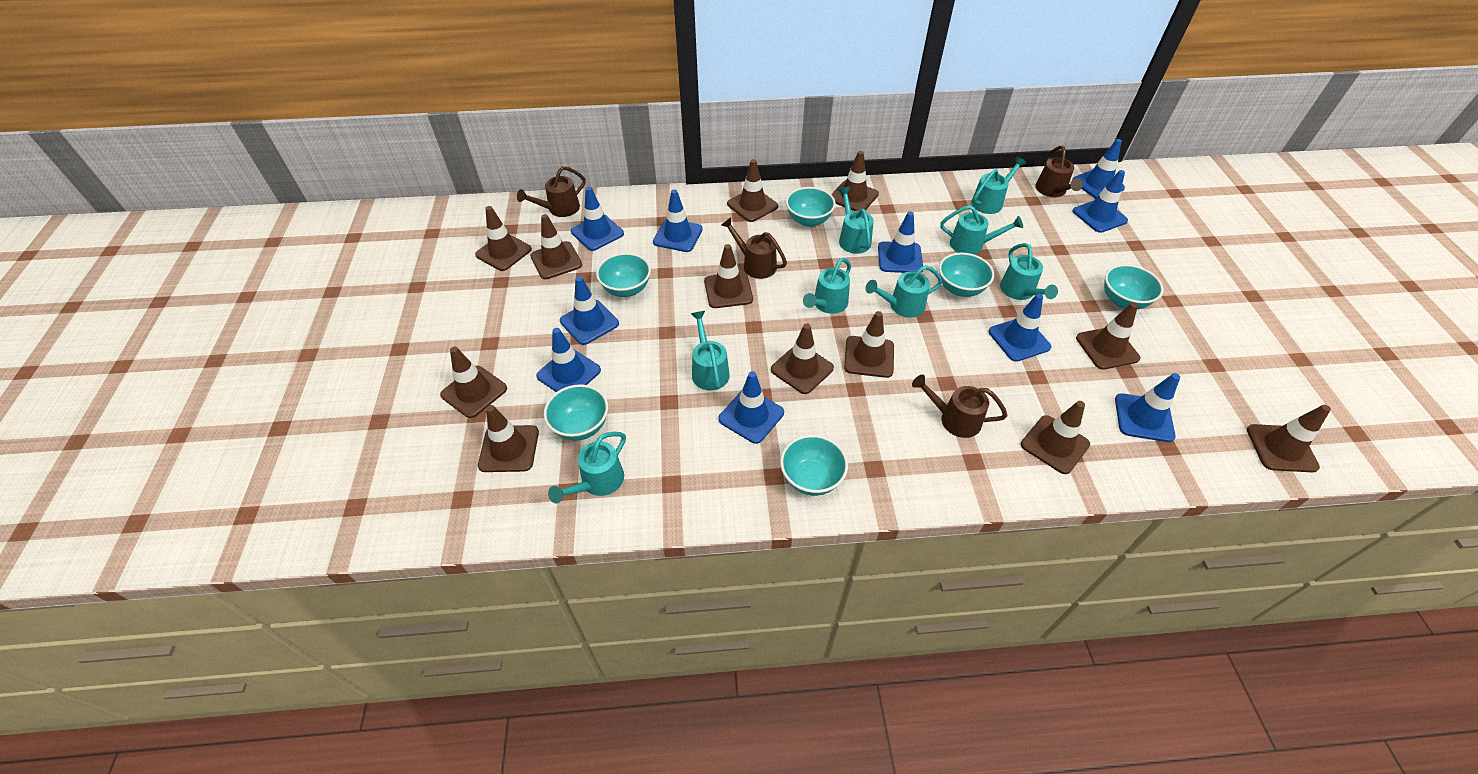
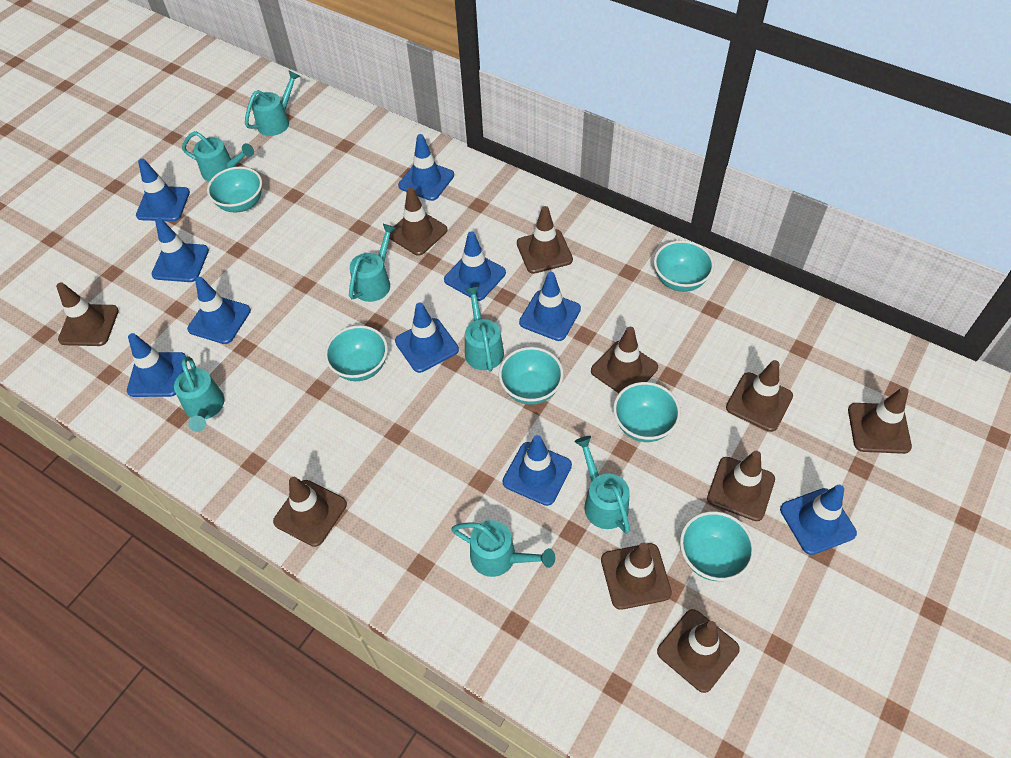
brown traffic cone: [440,347,507,418] [475,206,532,271] [478,405,539,472] [530,214,582,279] [704,244,753,308] [727,159,778,222] [771,323,834,394] [831,151,879,211] [844,311,894,378] [1021,401,1090,474] [1076,302,1140,370] [1247,405,1331,473] = 12 -> [56,282,119,346] [273,477,347,547] [389,187,448,255] [517,206,573,274] [591,327,658,393] [601,542,672,610] [657,609,740,693] [707,451,775,521] [726,360,793,432] [848,387,912,454] = 10
brown watering can: [517,166,586,217] [721,217,787,279] [912,375,1008,438] [1035,146,1083,197] = 4 -> none = 0
turquoise watering can: [548,432,626,504] [691,311,730,390] [803,258,851,314] [838,187,874,254] [865,265,943,318] [940,205,1023,255] [971,157,1027,214] [1000,243,1058,300] = 8 -> [174,356,225,432] [182,131,254,182] [245,70,300,136] [349,224,396,302] [451,520,555,577] [465,286,504,372] [574,436,630,534] = 7

